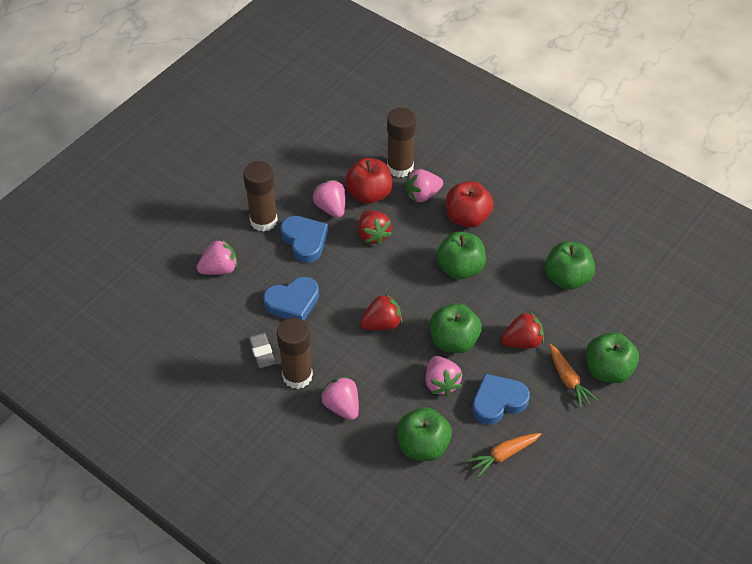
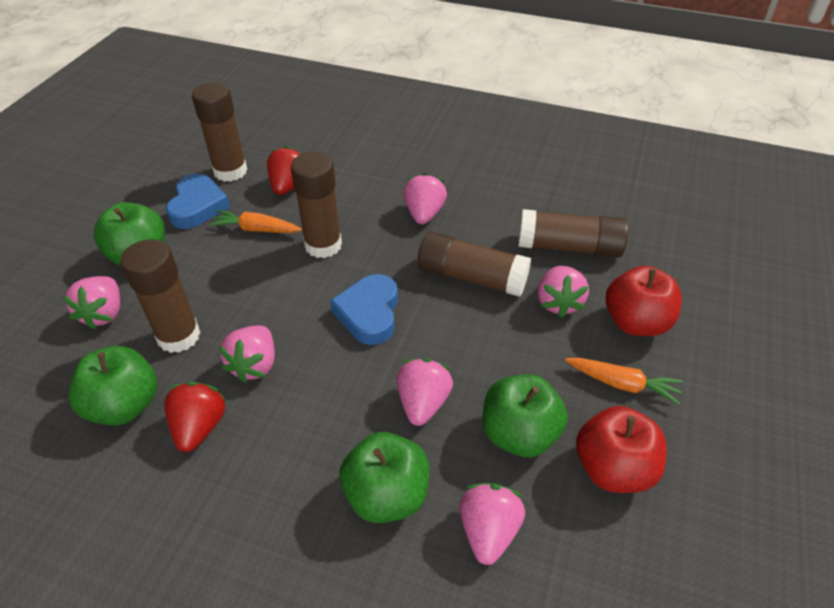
blue heart: [263,276,319,321] [280,216,328,263] [472,374,530,425] = 3 -> [166,174,230,229] [330,274,398,345] = 2
brown glue stick: [243,161,278,232] [277,318,313,389] [387,108,416,177] = 3 -> [120,240,200,353] [192,82,247,182] [291,152,342,258] [418,232,531,297] [518,209,628,258] = 5
green apple: [397,407,452,461] [430,303,482,353] [436,232,486,279] [545,242,595,290] [586,332,639,383] = 5 -> [69,346,157,425] [94,202,165,266] [340,432,430,523] [483,374,568,457] = 4
grey eraser: [249,333,275,368] = 1 -> none = 0
pink strawberry: [197,238,238,275] [312,180,345,218] [320,376,359,420] [405,169,443,202] [425,356,462,396] = 5 -> [62,276,120,329] [218,326,275,383] [397,358,453,426] [403,173,447,224] [459,483,525,565] [538,266,589,318] = 6
red strawberry: [358,210,392,245] [360,293,402,330] [501,311,544,349] = 3 -> [164,382,226,452] [267,146,303,195] = 2

